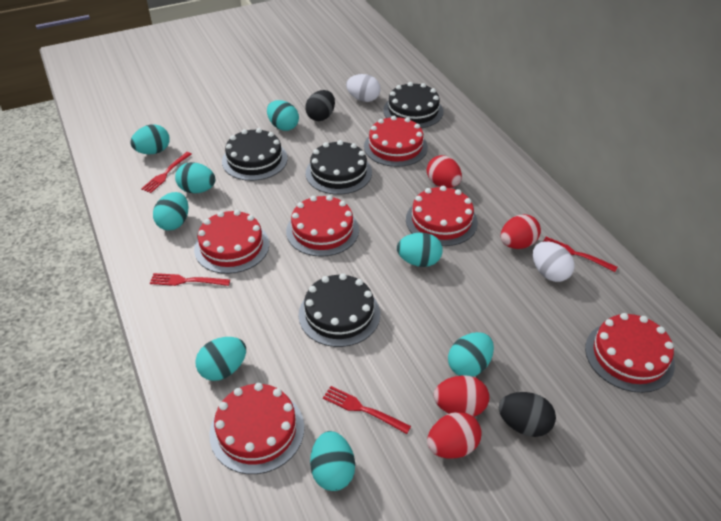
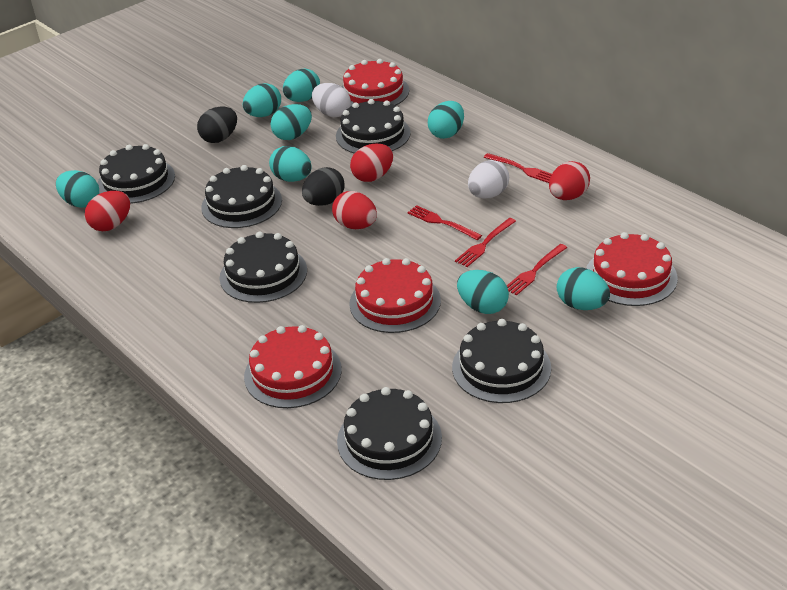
black cake: [222,128,288,181] [299,273,380,347] [306,140,372,195] [383,82,443,128] = 4 -> [98,144,175,204] [201,165,282,228] [220,232,307,303] [336,99,411,153] [337,387,442,480] [452,319,551,403] = 6
red cake: [194,210,269,274] [209,383,304,474] [286,195,359,257] [364,116,428,167] [406,186,478,246] [585,313,675,393] = 6 -> [244,325,342,408] [342,59,409,107] [349,258,441,333] [586,232,678,306] = 4

